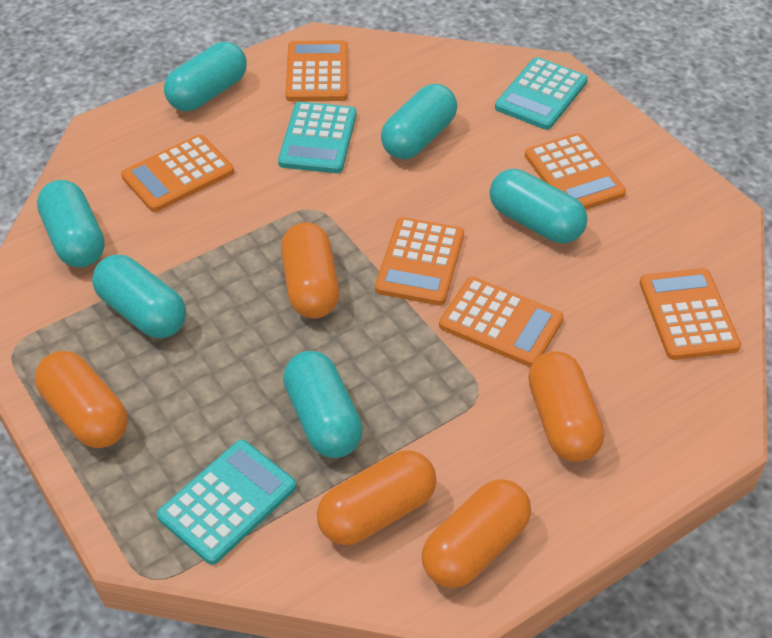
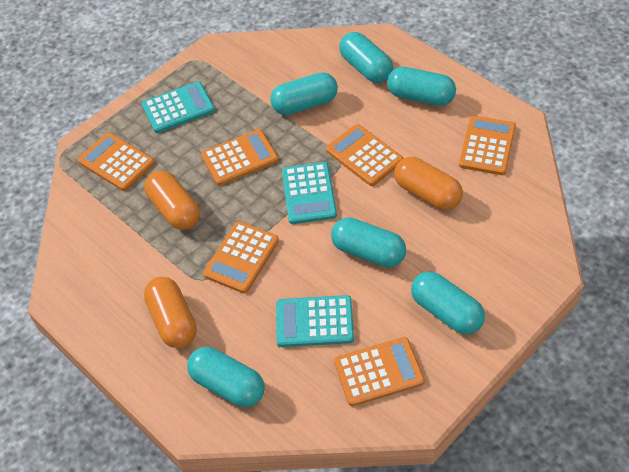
orange capsule: [35,351,128,448] [281,223,339,319] [317,450,437,545] [422,479,531,588] [528,351,604,462] = 5 -> [144,170,200,230] [144,277,197,348] [394,157,463,210] = 3

